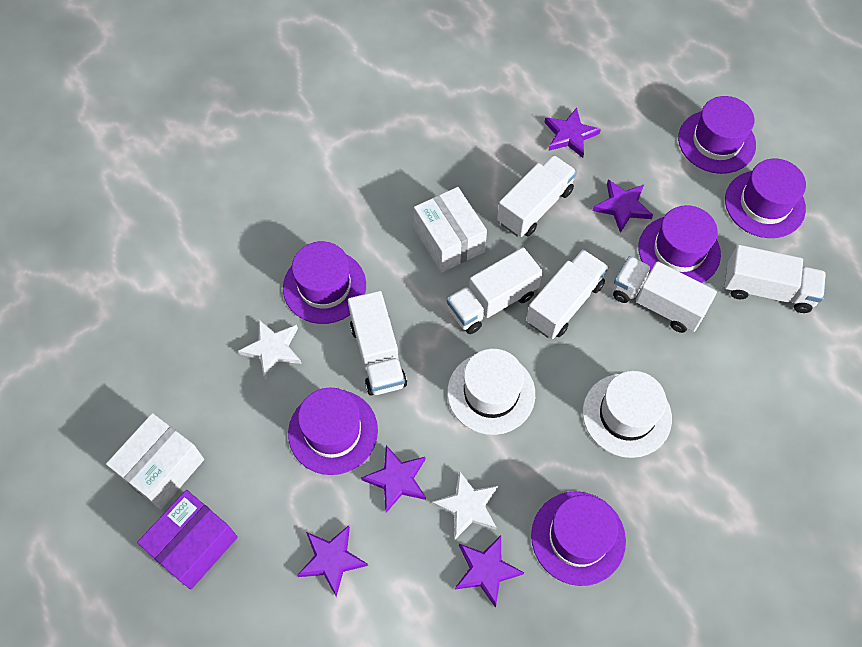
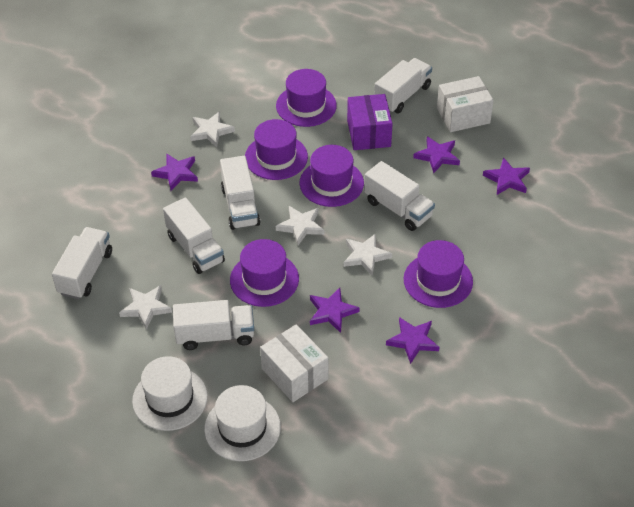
purple hat: [283,241,366,324] [288,388,378,475] [531,491,626,586] [638,205,721,283] [678,96,756,174] [725,158,806,238] = 6 -> [230,239,299,307] [245,119,308,180] [276,69,337,127] [299,145,364,207] [404,240,473,308] = 5
white star: [238,320,301,380] [432,471,498,539] = 2 -> [119,285,172,330] [190,111,235,147] [276,206,325,245] [343,233,392,276] = 4

